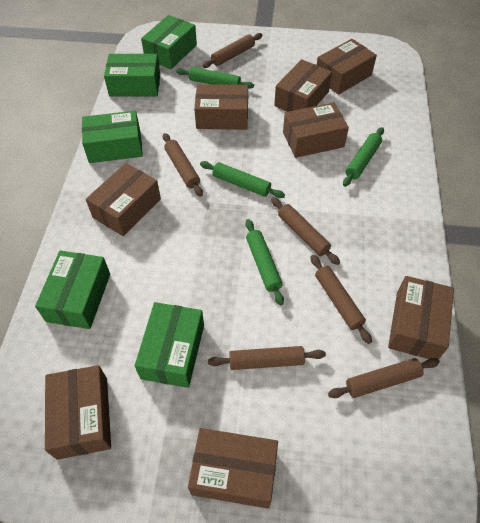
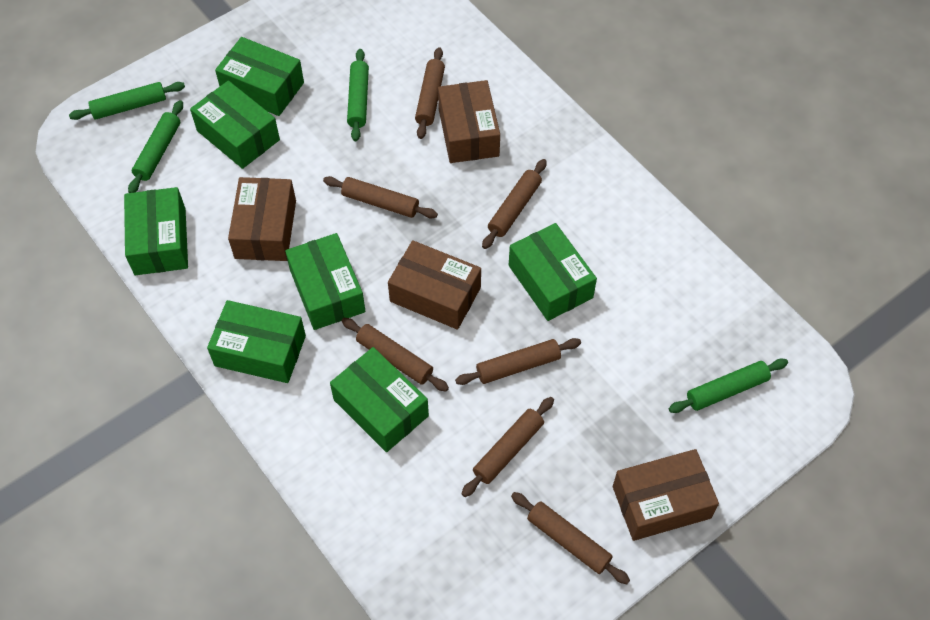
brown box: [45,365,111,460] [86,163,161,236] [188,428,278,508] [194,84,248,130] [274,59,332,112] [283,102,349,158] [317,39,377,95] [388,276,454,359] = 8 -> [228,177,296,261] [388,240,481,330] [438,80,500,163] [613,449,719,541] = 4
brown rolling pin: [163,133,203,197] [202,33,263,68] [208,346,326,370] [271,197,340,265] [310,255,372,344] [328,358,440,398] = 6 -> [323,176,438,218] [342,318,449,391] [415,47,445,139] [455,338,581,385] [461,397,554,497] [482,159,547,249] [511,492,630,584] = 7
green box: [35,251,110,329] [82,111,143,163] [104,54,160,97] [134,302,204,388] [141,15,197,69] = 5 -> [124,187,188,275] [190,81,280,169] [207,300,306,383] [215,37,304,116] [285,233,365,330] [330,347,429,452] [509,223,597,321] = 7

